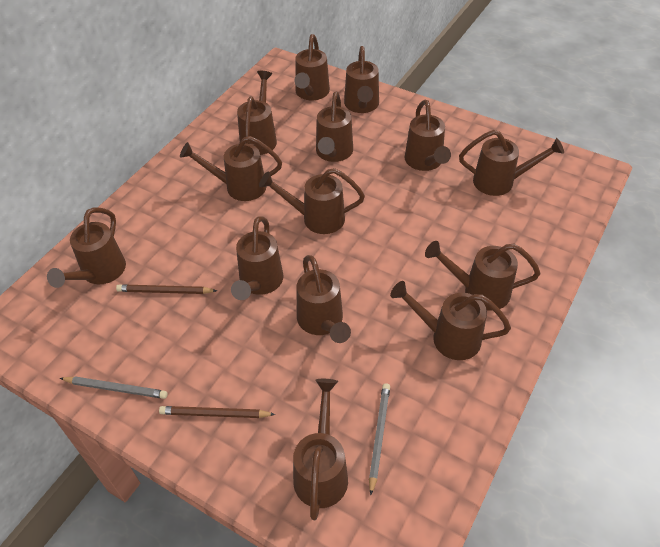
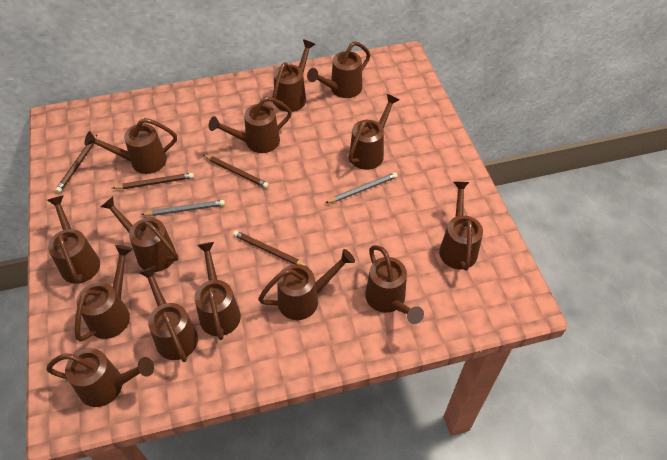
brown pencil: [116,284,217,294] [159,406,275,418] = 2 -> [55,135,97,193] [113,173,194,189] [204,155,269,188] [233,231,309,268] = 4

